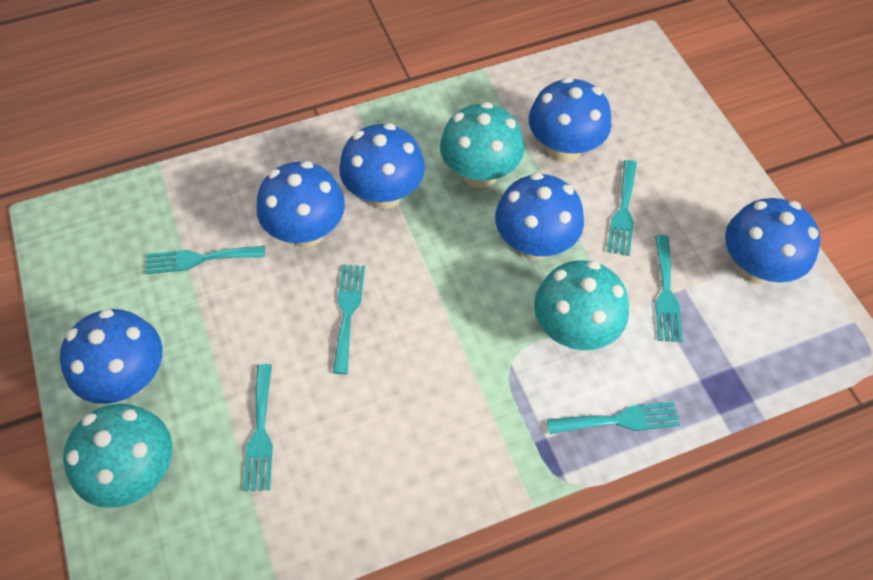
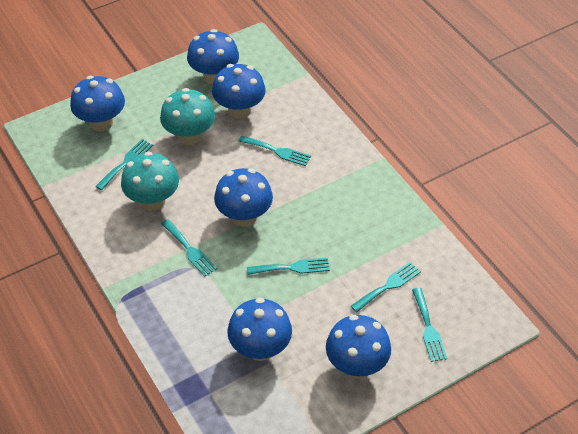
turquoise mushroom: [63,404,172,508] [440,102,524,188] [534,260,629,350] = 3 -> [121,151,179,211] [160,88,215,145] = 2

